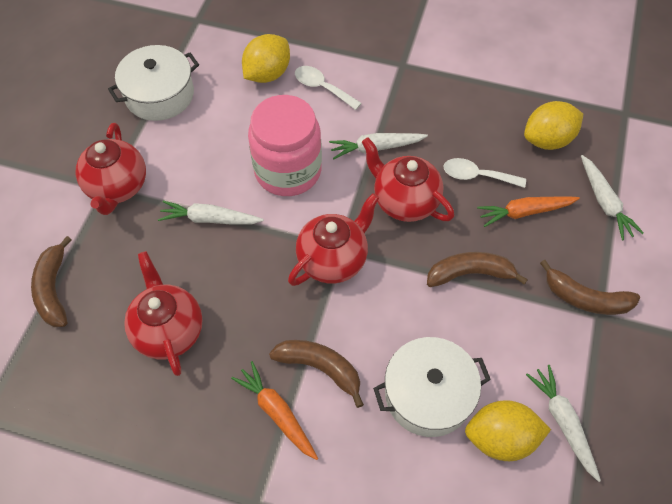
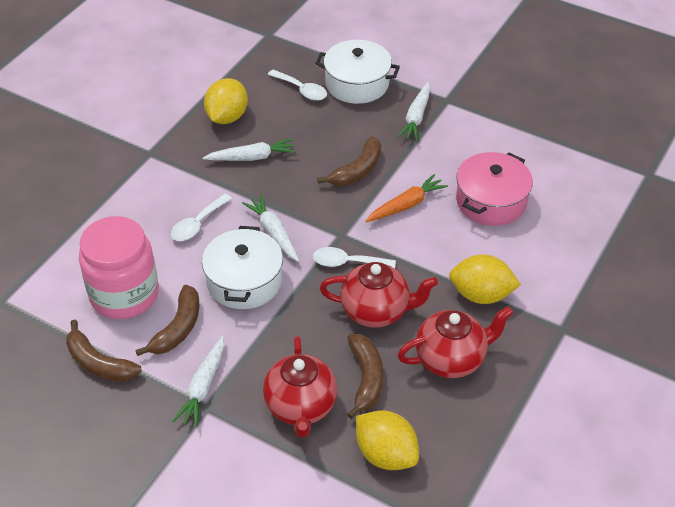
orange carrot: [231,361,318,460] [477,196,580,227] = 2 -> [366,174,448,222] = 1
pink pot: none = 0 -> [456,152,533,226] = 1
red teapot: [76,123,146,215] [124,251,203,376] [288,193,379,286] [362,137,454,222] = 4 -> [263,336,337,438] [320,262,438,328] [397,306,514,378] = 3
white spoon: [295,66,362,110] [444,158,526,188] = 2 -> [171,194,232,241] [268,69,327,101] [313,247,396,268] = 3

